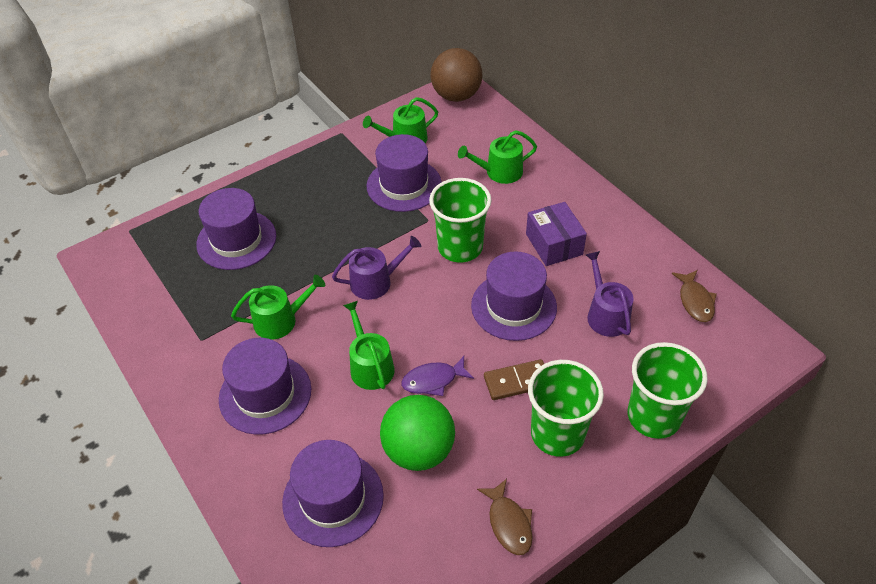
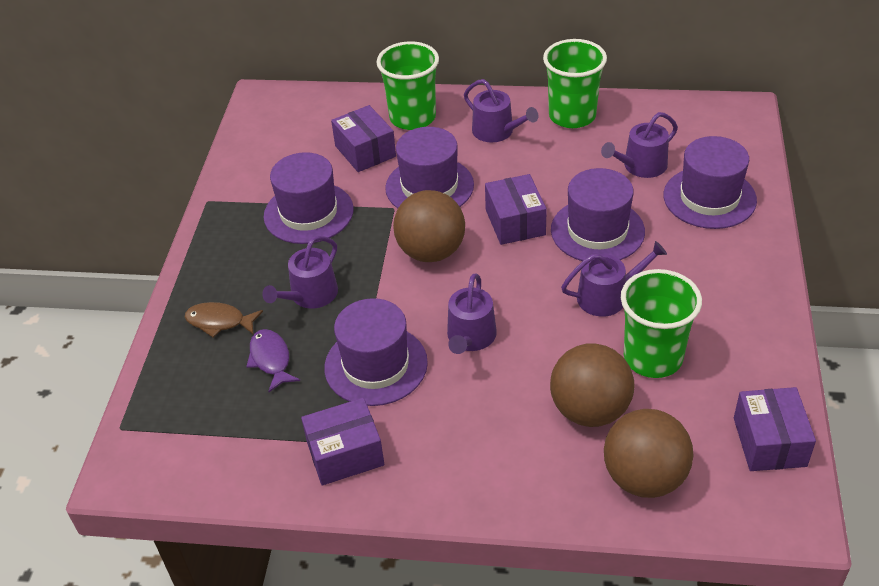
brown ball: [430,48,483,102] = 1 -> [393,190,465,262] [550,343,634,427] [604,409,694,498] = 3
brown domino: [484,359,544,400] = 1 -> none = 0
brown fish: [477,479,533,555] [672,270,717,322] = 2 -> [185,302,263,337] = 1
green ball: [380,395,455,471] = 1 -> none = 0
green watering can: [231,275,325,339] [343,301,395,390] [363,97,438,144] [458,130,537,184] = 4 -> none = 0
purple box: [526,202,587,266] = 1 -> [301,398,384,485] [331,105,396,172] [485,174,547,245] [734,387,816,471] = 4
purple watering can: [332,236,421,300] [586,251,634,337] = 2 -> [262,236,338,309] [447,274,497,354] [464,79,538,143] [561,241,667,316] [601,112,678,178] = 5

